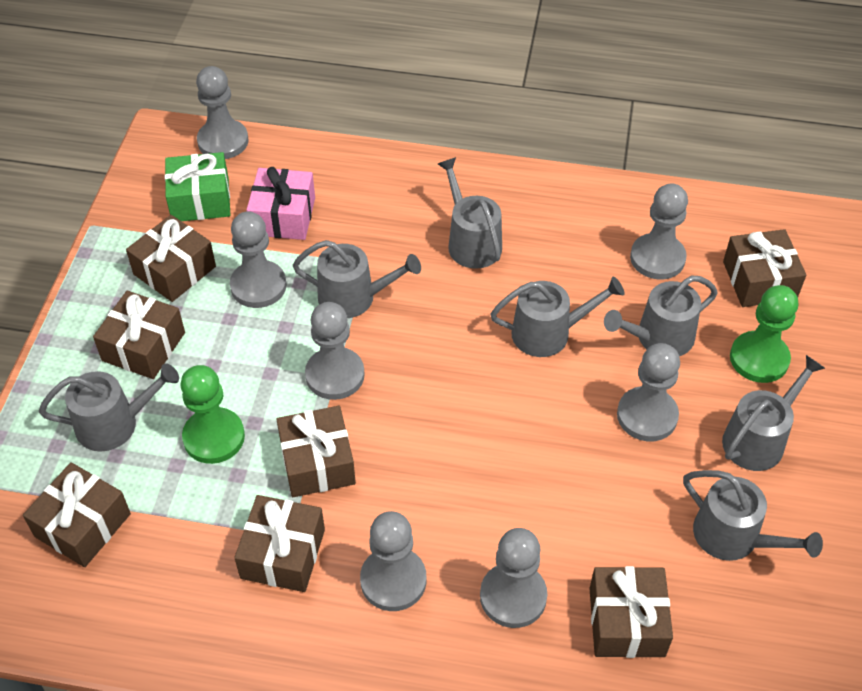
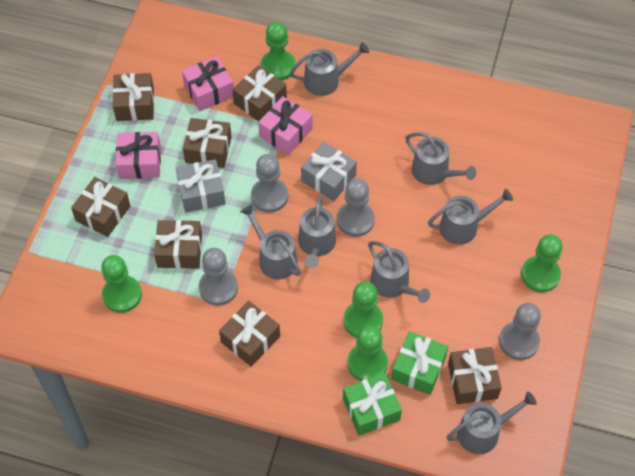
green gift: [165,152,230,221] = 1 -> [343,373,402,436] [391,331,448,395] = 2
green pawn: [181,365,245,464] [730,285,798,383] = 2 -> [101,255,142,313] [261,22,296,81] [343,282,383,338] [347,325,388,381] [521,234,563,292] = 5
grey gift: none = 0 -> [176,159,225,213] [301,142,357,201] = 2
grey pawn: [196,66,248,159] [230,211,286,308] [305,302,365,400] [360,511,427,611] [480,528,547,628] [617,343,680,441] [630,184,688,280] = 7 -> [199,248,238,306] [251,154,288,212] [337,178,375,237] [499,303,541,360] = 4
pink gift: [246,167,315,240] = 1 -> [115,132,161,179] [182,56,234,111] [258,96,313,155] = 3

